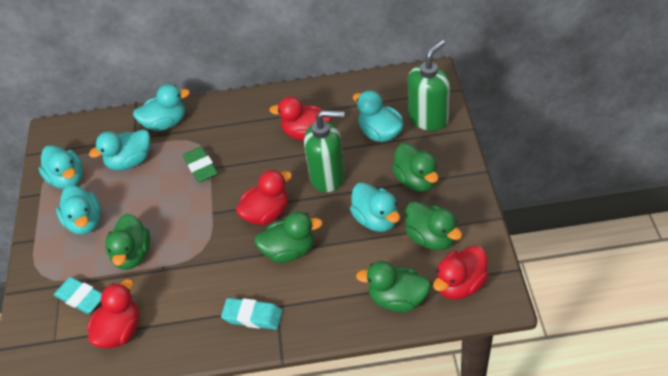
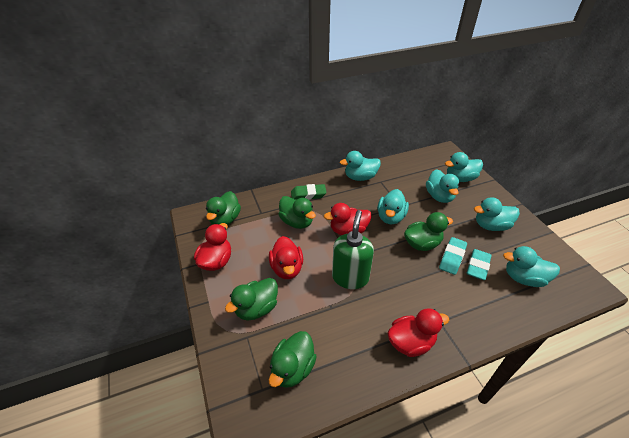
green soap dispenser: [304,110,345,192] [408,40,450,131] = 2 -> [332,210,374,289] = 1

